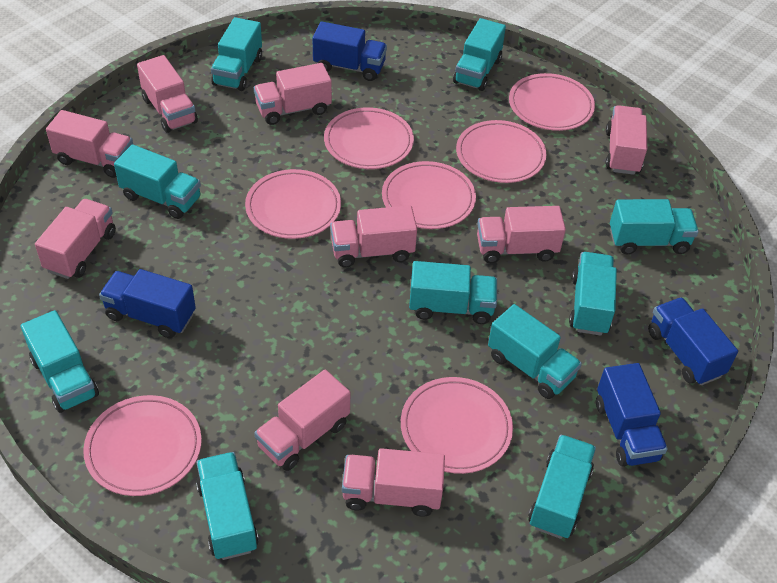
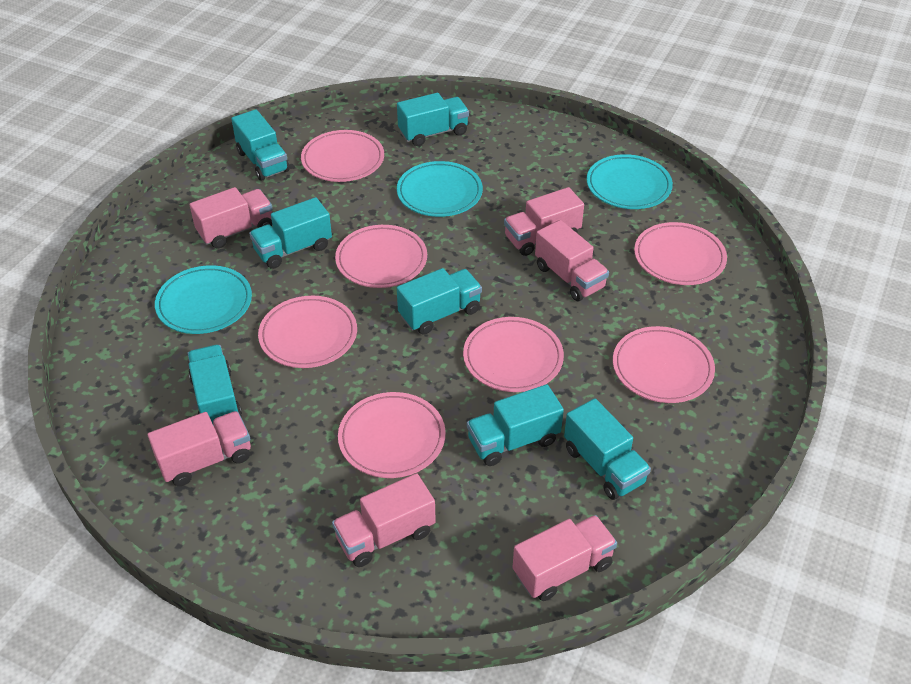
blue truck: [99,269,196,338] [313,21,387,81] [596,363,668,467] [648,297,738,385] = 4 -> none = 0
pink truck: [35,199,116,279] [46,110,133,178] [137,55,198,133] [254,63,332,125] [254,370,350,471] [330,205,417,268] [342,448,445,517] [477,206,566,263] [605,105,647,175] = 9 -> [148,411,251,486] [189,187,273,249] [332,473,436,567] [504,187,584,256] [513,515,617,601] [535,220,609,301] = 6
turquoise plate: none = 0 -> [155,265,252,334] [397,161,483,217] [587,154,673,209] = 3
turquoise truck: [20,310,99,413] [114,144,201,219] [196,452,259,560] [211,17,262,91] [409,261,497,324] [453,18,506,91] [488,304,582,399] [528,435,596,539] [569,252,617,335] [610,199,699,254] = 10 -> [188,345,242,426] [231,109,290,181] [249,197,332,269] [397,93,469,146] [397,268,482,335] [467,384,564,466] [564,399,651,500] = 7

